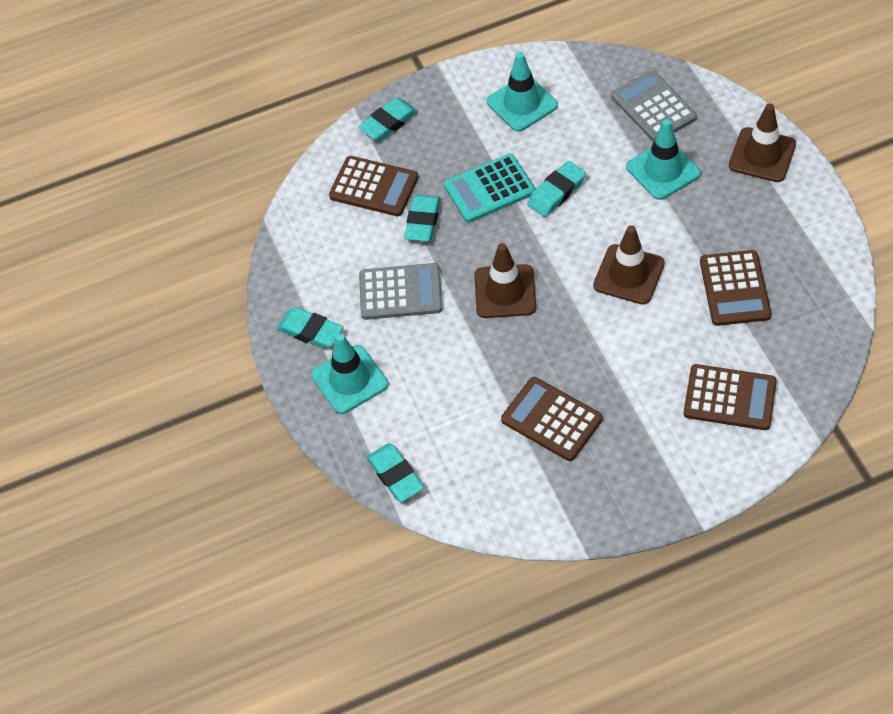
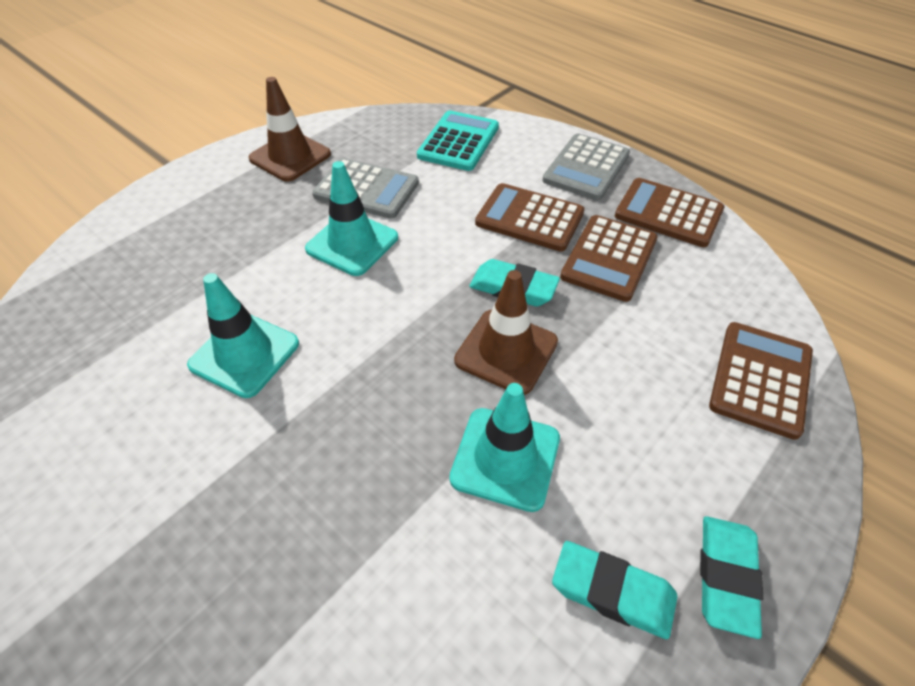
brown traffic cone: [474,243,536,318] [593,225,665,305] [729,103,796,182] = 3 -> [249,77,331,181] [454,270,558,395] = 2
turquoise eraser: [277,307,343,349] [358,98,418,141] [366,443,424,502] [404,195,440,242] [527,161,586,217] = 5 -> [469,259,560,307] [552,541,677,639] [700,516,763,639] = 3

